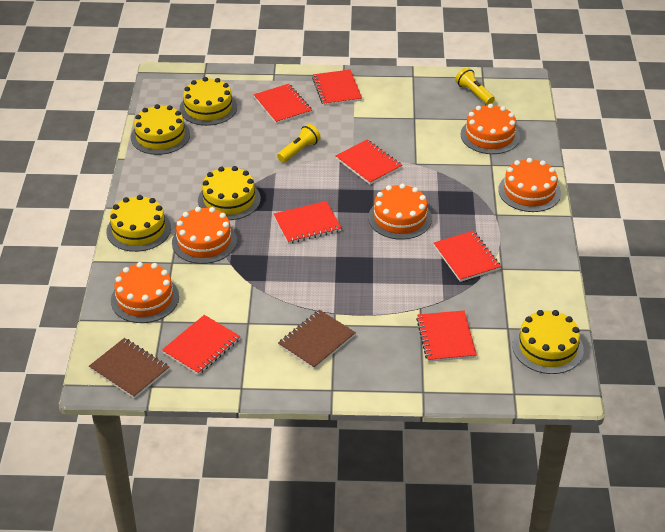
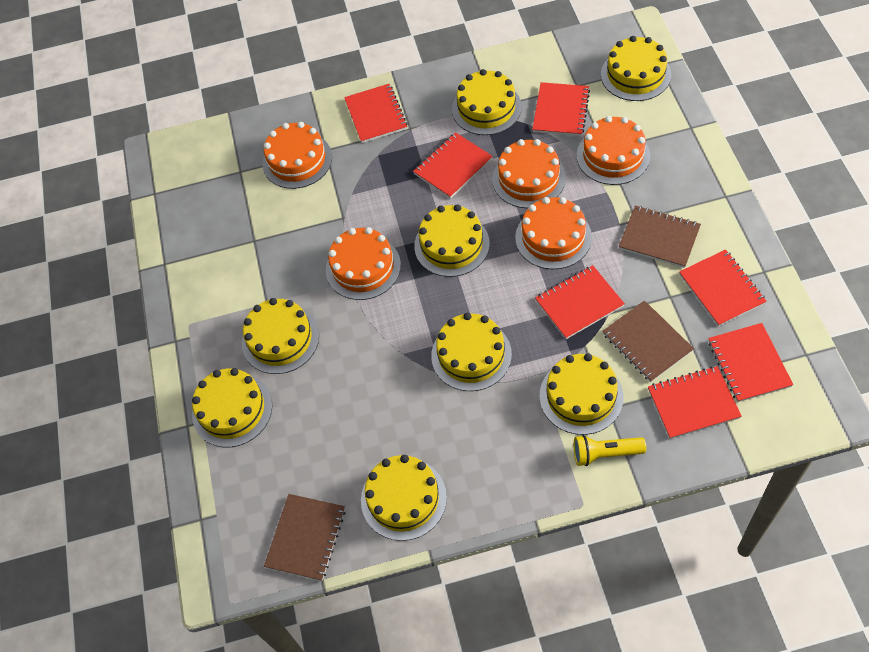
brown notebook: [89,338,169,399] [278,310,356,369] = 2 -> [264,494,345,581] [602,301,694,382] [619,206,701,268] = 3
yellow cake: [106,195,171,252] [131,104,190,155] [180,77,237,126] [198,166,261,220] [512,310,584,374] = 5 -> [192,368,272,447] [242,298,319,374] [361,455,447,541] [414,204,490,277] [431,313,512,391] [452,69,522,135] [540,353,623,435] [601,36,671,101] = 8
yellow flashlight: [277,124,321,162] [455,67,495,105] = 2 -> [574,435,646,466] = 1

